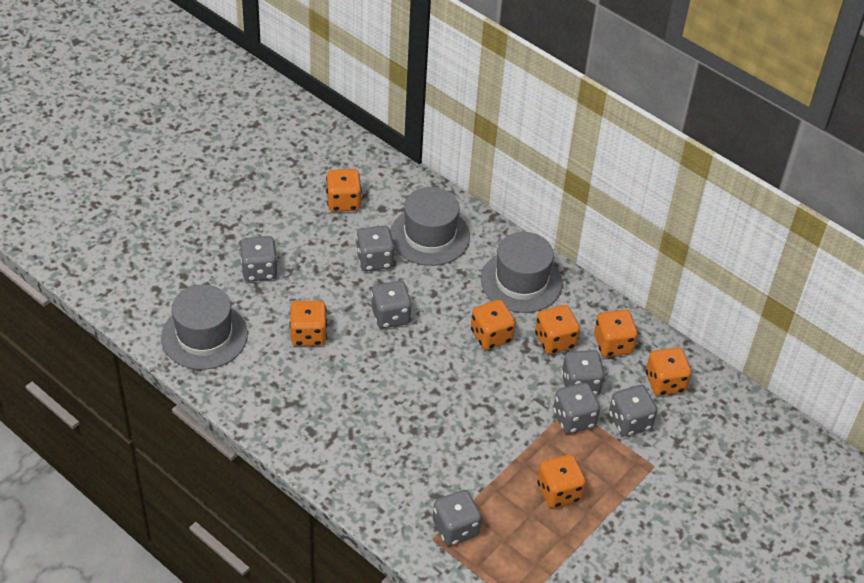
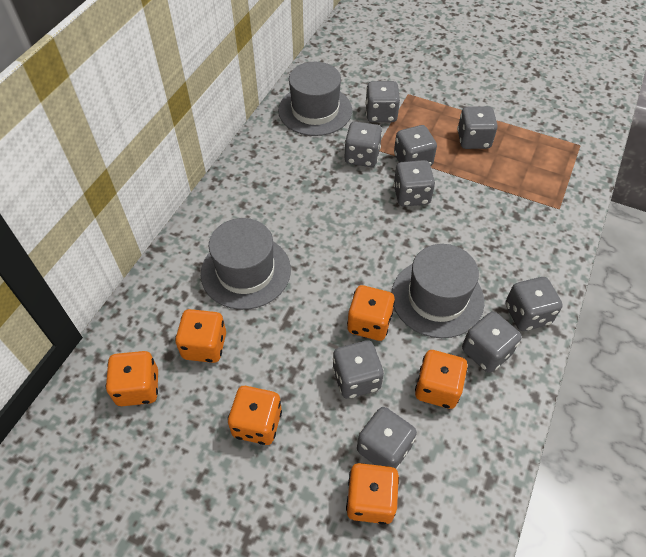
grey dice: [240,236,278,282] [356,226,395,271] [371,281,412,328] [433,490,482,546] [553,382,600,434] [561,350,605,396] [609,385,657,437] = 7 -> [332,340,384,399] [345,121,382,167] [357,407,417,470] [365,81,400,122] [393,160,435,206] [394,125,437,166] [457,106,498,149] [462,312,522,373] [505,277,563,331] = 9
orange dice: [289,301,327,346] [326,169,362,212] [471,300,516,350] [535,305,580,354] [537,455,586,508] [594,310,638,357] [646,348,691,396] = 7 -> [106,351,158,406] [175,309,226,363] [228,386,282,445] [346,463,399,525] [347,285,395,341] [415,350,468,409] = 6

